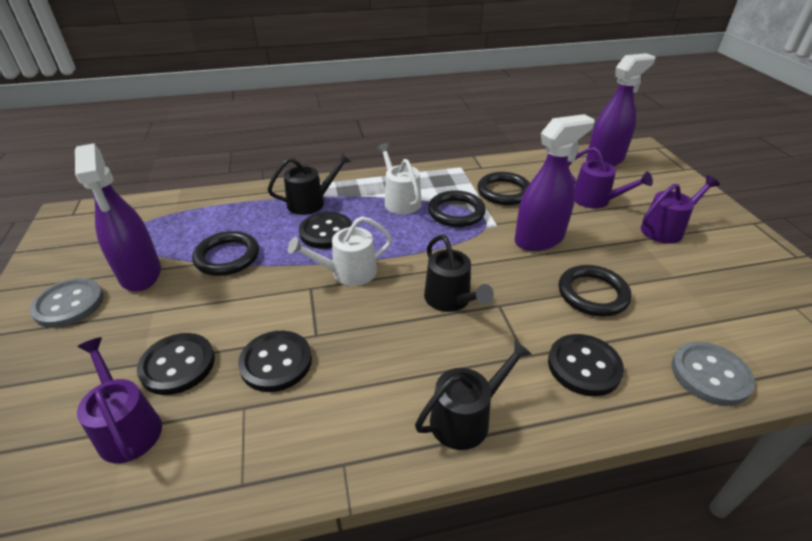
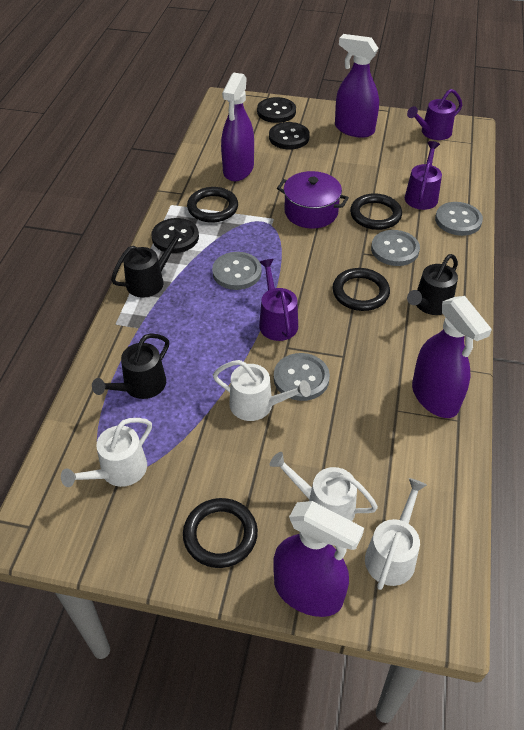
black button: [137,333,215,395] [238,331,312,392] [299,212,352,249] [548,334,624,396] = 4 -> [151,218,199,253] [257,97,296,123] [269,122,310,150] = 3
grey button: [30,278,104,328] [671,342,755,406] = 2 -> [212,252,262,290] [274,353,330,401] [371,230,420,266] [435,202,483,236] = 4
purple pot: none = 0 -> [277,171,349,229] = 1
purple spray bottle: [75,144,161,292] [515,114,595,251] [586,53,655,166] = 3 -> [221,72,254,181] [273,501,364,617] [335,34,379,138] [412,296,492,418] = 4
white watering can: [288,216,392,286] [377,143,421,214] = 2 -> [61,418,152,487] [213,360,311,421] [270,452,378,521] [365,478,427,590] = 4

